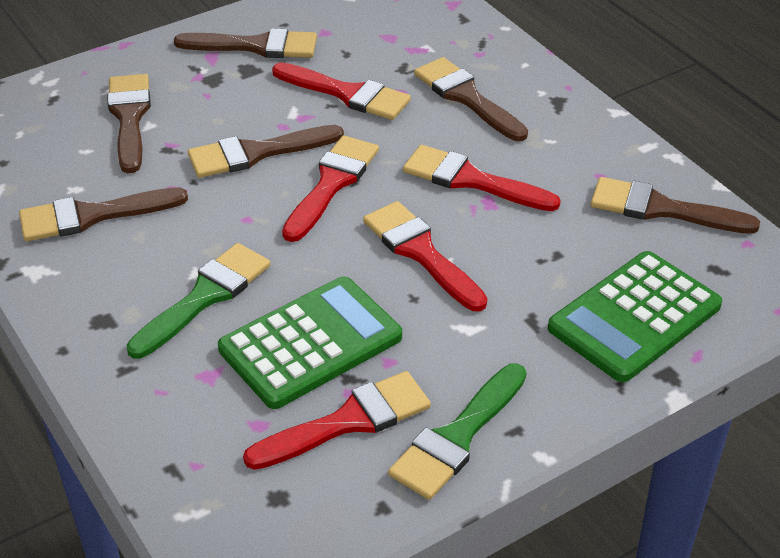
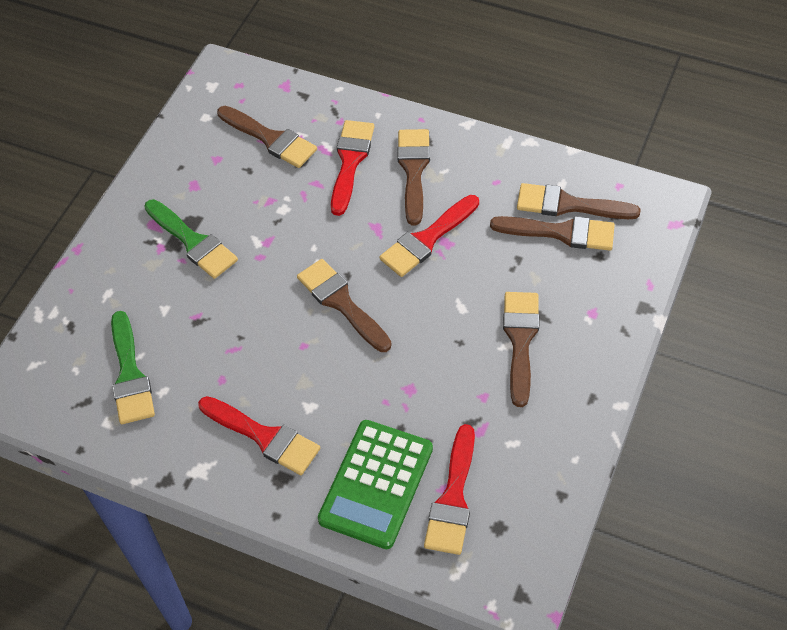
green calculator: [218,276,402,409] [548,251,722,382] = 2 -> [318,420,433,549] = 1
red brush: [243,371,431,470] [272,62,411,120] [282,136,379,242] [363,201,487,312] [403,145,561,211] = 5 -> [198,396,320,475] [331,120,374,216] [379,195,479,277] [424,424,475,555] = 4

